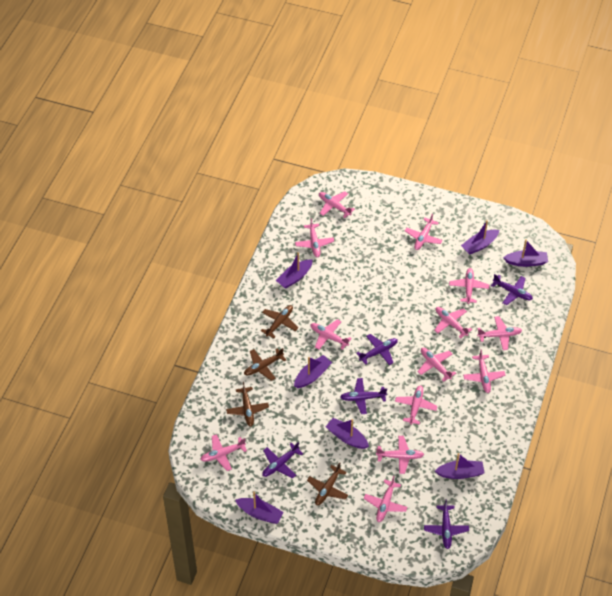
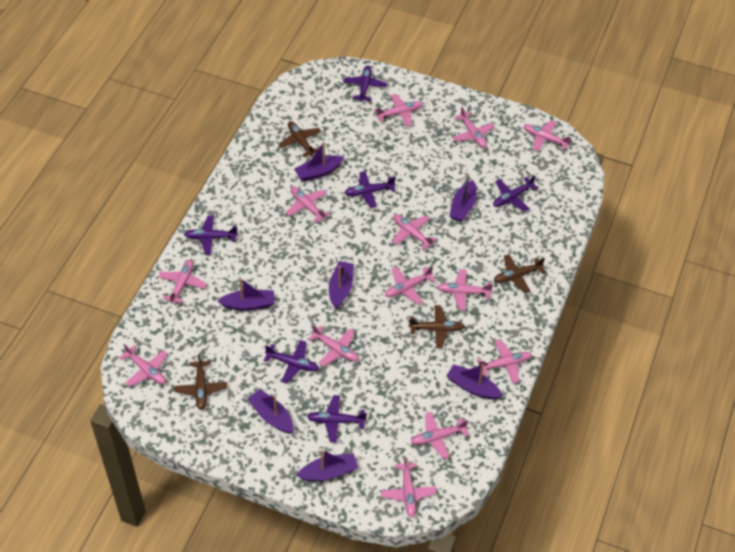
purple plane: [262,442,303,479] [340,378,387,414] [357,334,398,365] [424,499,469,549] [491,274,533,305] = 5 -> [184,216,238,254] [263,340,319,383] [307,395,367,443] [343,66,387,102] [344,171,396,208] [493,175,538,212] = 6

